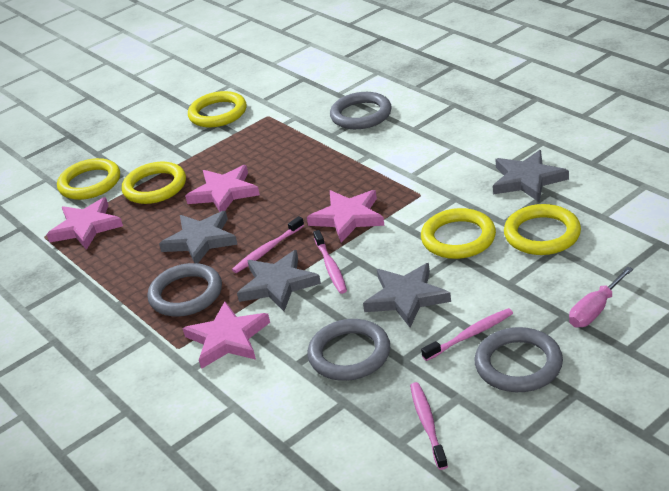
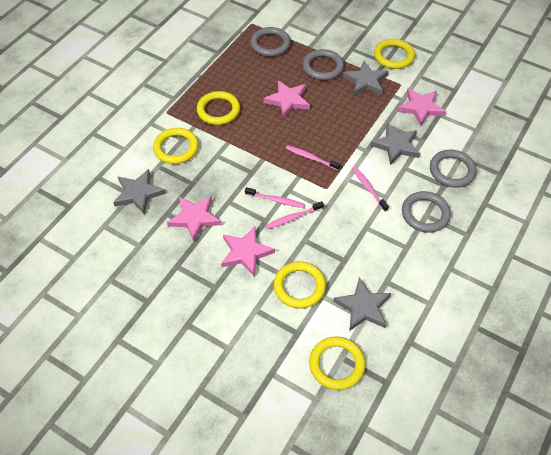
pink screwdriver: [569,267,633,328] = 1 -> none = 0

